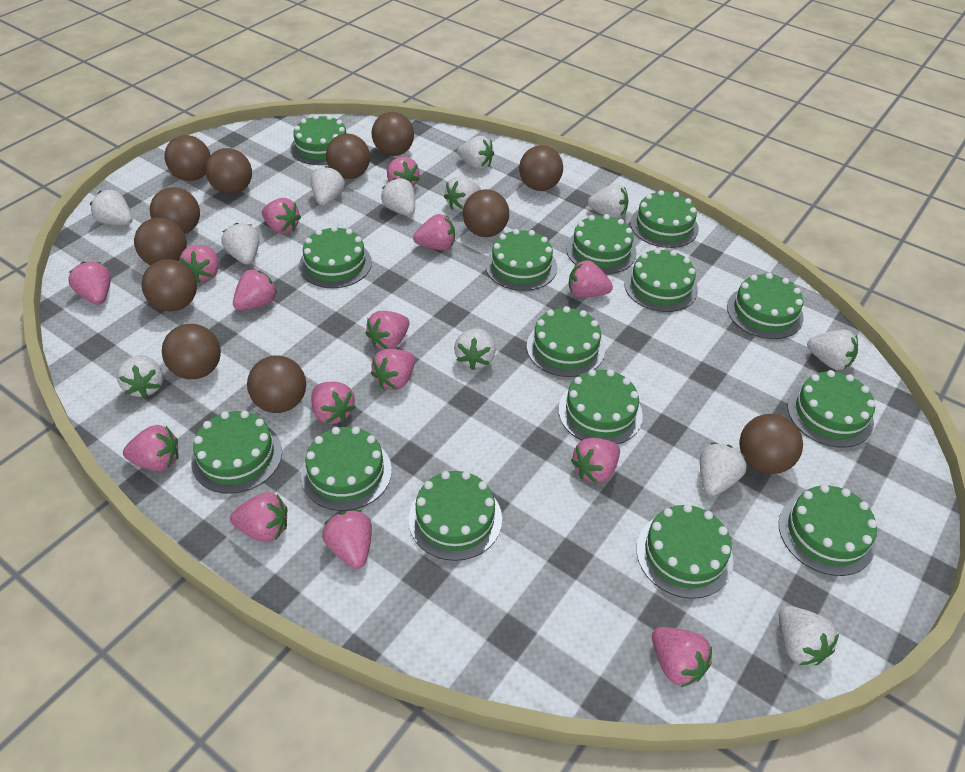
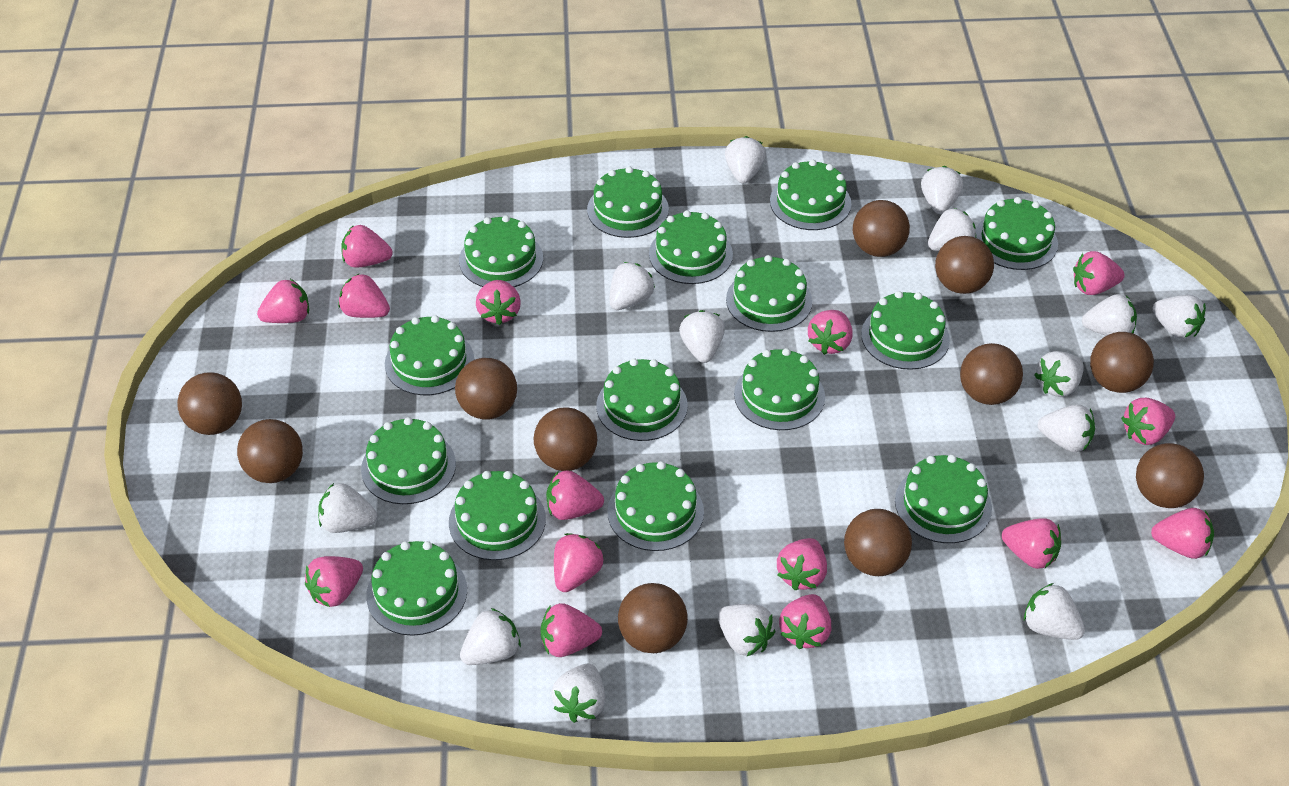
brown ball: [134,218,187,265] [141,259,197,311] [150,187,200,234] [162,324,221,379] [164,135,210,181] [205,148,252,194] [247,356,306,413] [326,134,370,179] [372,112,414,156] [463,189,509,237] [519,145,563,191] [739,414,803,474] = 12 -> [177,372,242,435] [237,419,303,483] [455,358,517,419] [534,407,597,471] [618,583,688,653] [844,509,912,576] [853,200,910,257] [935,236,994,294] [960,343,1023,405] [1090,332,1154,393] [1136,443,1204,508] = 11
white strawberry: [90,190,132,225] [117,355,164,398] [222,223,259,265] [311,166,345,206] [381,178,415,216] [444,177,481,212] [454,328,496,370] [457,136,494,170] [588,184,628,219] [700,443,746,496] [779,606,839,665] [807,330,858,370] = 12 -> [318,483,377,533] [460,608,521,665] [552,664,605,723] [610,262,655,310] [679,310,725,363] [718,604,775,656] [725,136,766,183] [921,166,963,214] [928,208,976,251] [1024,583,1085,640] [1034,351,1083,397] [1038,405,1095,452] [1082,294,1137,336] [1153,295,1206,339] = 14

